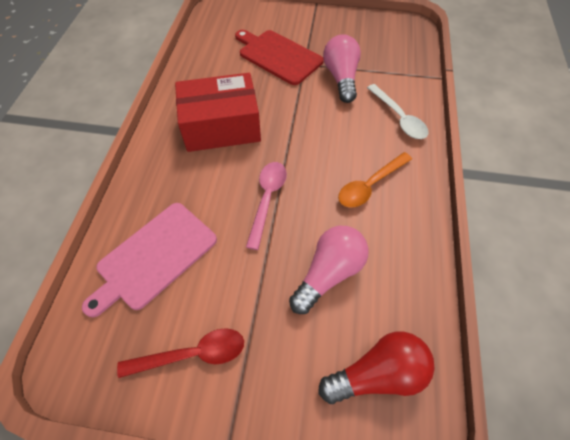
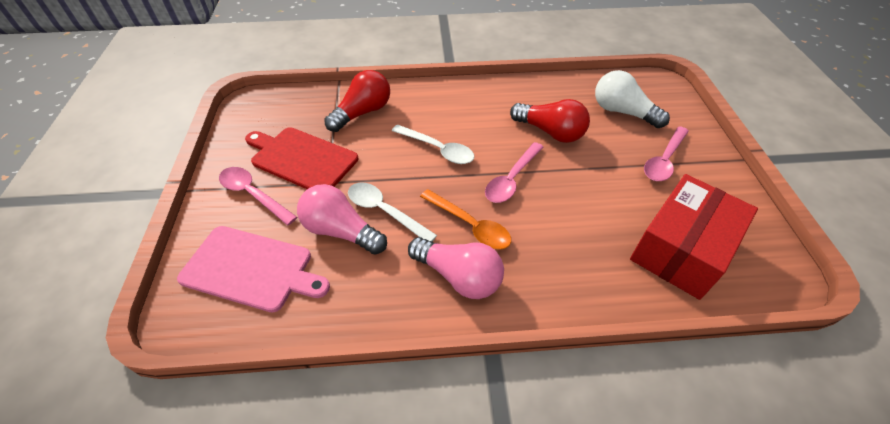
pink spoon: [246,162,287,250] = 1 -> [219,167,297,225] [485,142,543,203] [644,126,689,181] = 3
red light bulb: [319,331,435,404] = 1 -> [324,70,390,132] [510,99,590,143] = 2
red spoon: [117,328,244,378] = 1 -> none = 0
white light bulb: none = 0 -> [595,70,670,128] = 1
white spoon: [367,84,429,139] = 1 -> [348,183,437,241] [392,125,474,164] = 2

